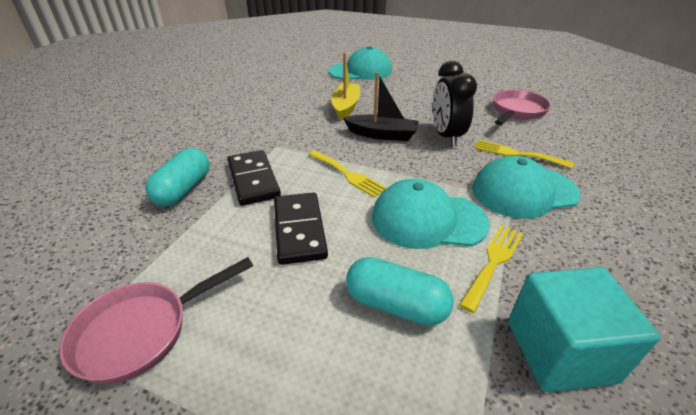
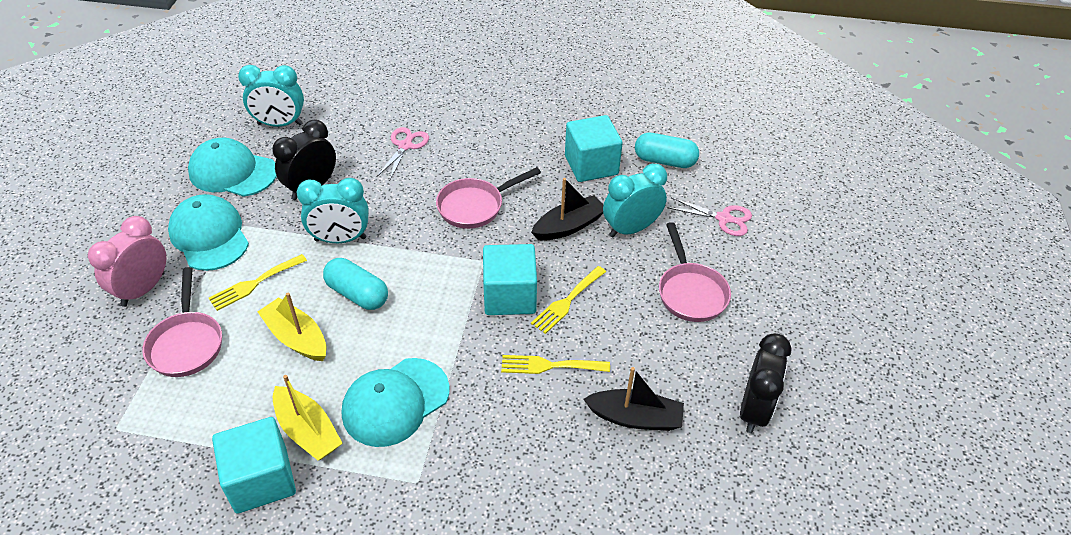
black boat: [343,72,419,141] = 1 -> [531,178,603,241] [583,367,684,431] = 2
black clock: [433,61,477,147] = 1 -> [272,120,336,200] [740,333,792,433] = 2
black domino: [227,150,281,206] [274,192,328,265] = 2 -> none = 0
pink clock: none = 0 -> [88,216,166,307] = 1
pink pan: [59,257,253,384] [493,90,551,125] = 2 -> [142,267,222,377] [436,167,541,229] [659,222,731,322] = 3
pink scissors: none = 0 -> [377,127,429,180] [667,197,752,236] = 2
turquoise clock: none = 0 -> [238,65,304,127] [297,178,369,243] [603,164,667,237] = 3
turquoise cube: [508,267,660,392] = 1 -> [212,417,296,514] [483,244,537,315] [565,115,623,182] = 3
yellow boat: [331,53,360,120] = 1 -> [258,292,326,361] [273,375,342,461] = 2

